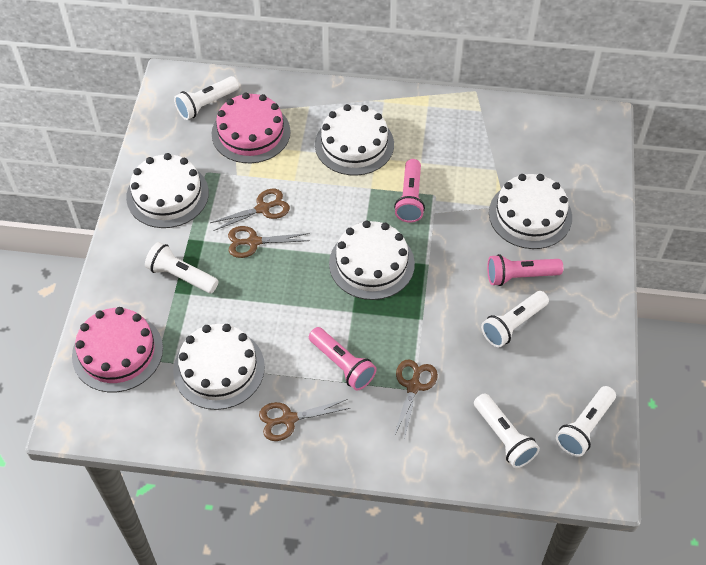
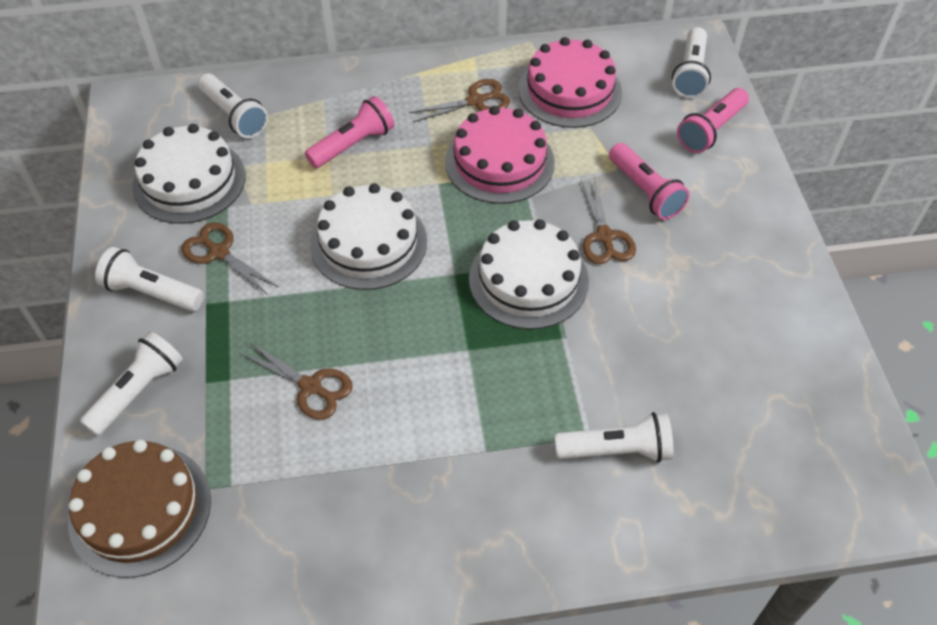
brown cake: none = 0 -> [68,440,211,578] = 1
white cake: [126,153,209,228] [173,324,265,410] [315,104,394,176] [329,220,415,300] [489,174,572,249] = 5 -> [133,124,246,224] [310,183,427,290] [469,219,589,329] = 3

